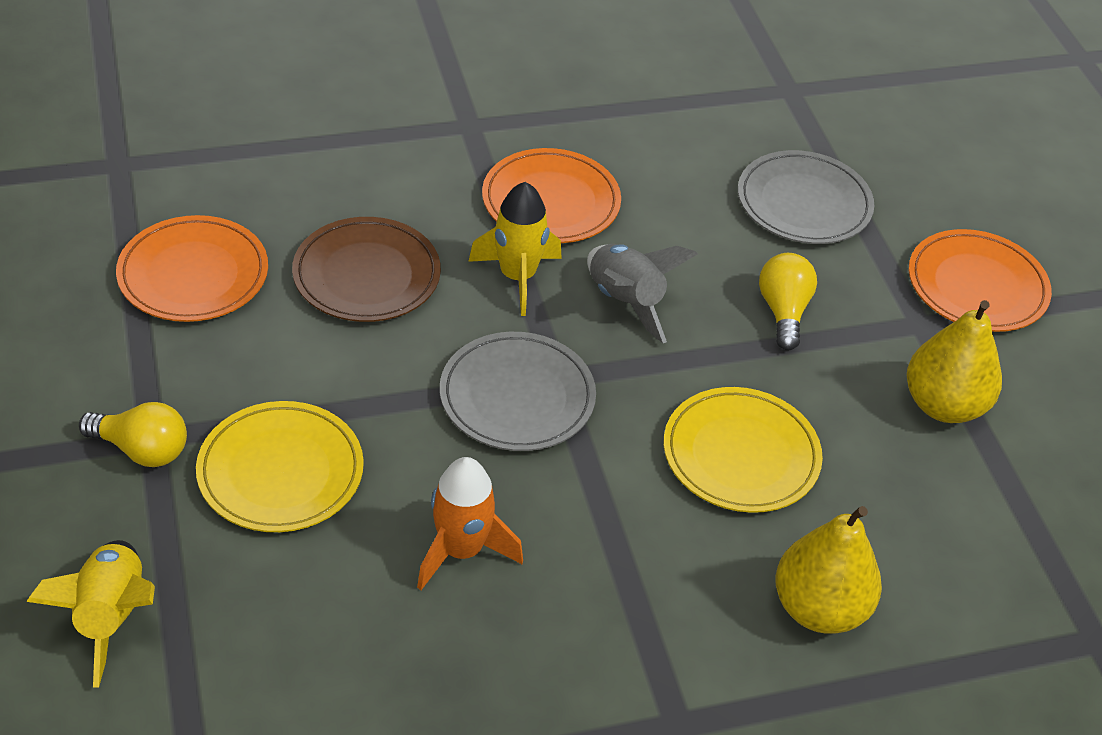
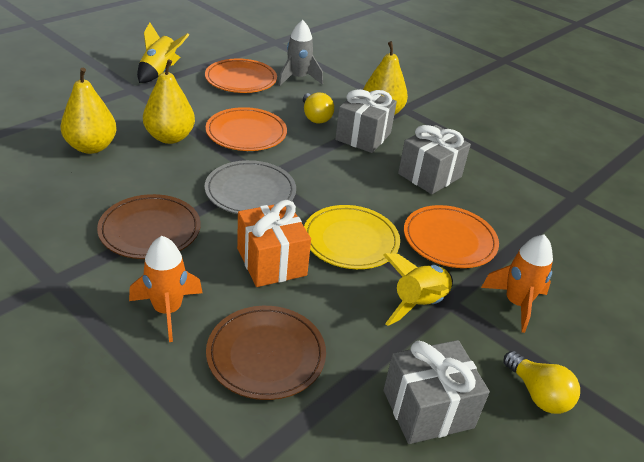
brown plate: [292,217,441,322] = 1 -> [97,194,201,259] [206,306,326,400] = 2
grey gift: none = 0 -> [335,89,397,153] [384,340,490,444] [398,125,471,194] = 3
grey plate: [440,332,596,451] [738,150,874,244] = 2 -> [205,160,296,214] = 1
orange gift: none = 0 -> [237,200,311,287] = 1
orange rocket: [417,457,523,590] = 1 -> [129,236,203,342] [481,234,553,333] = 2
yellow pear: [775,506,882,634] [907,300,1002,423] = 2 -> [60,68,117,154] [143,59,195,144] [363,41,408,115] = 3
yellow plate: [196,401,364,532] [664,387,823,513] = 2 -> [304,205,400,269] = 1

